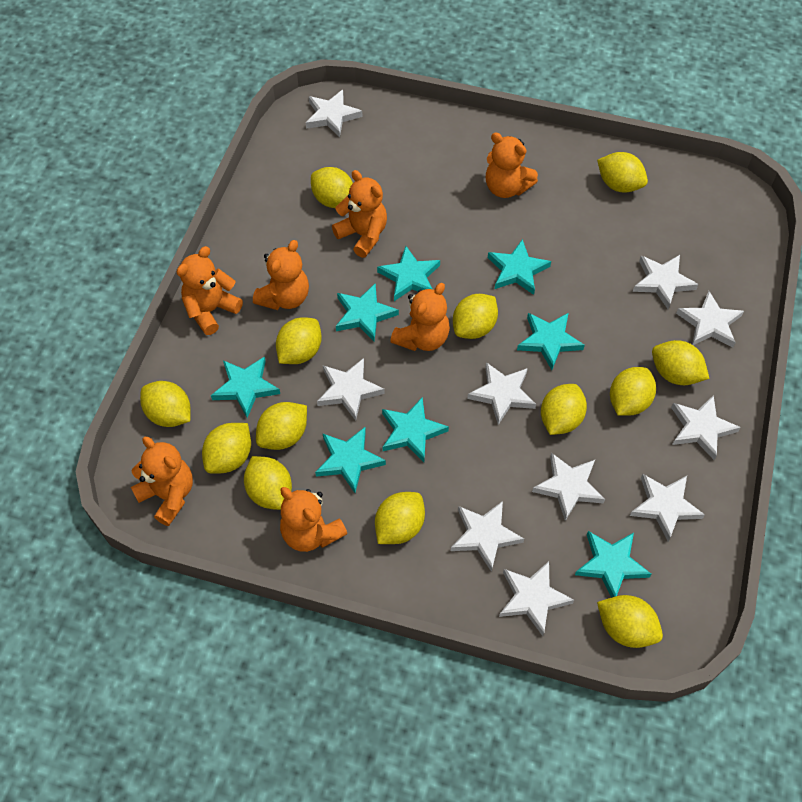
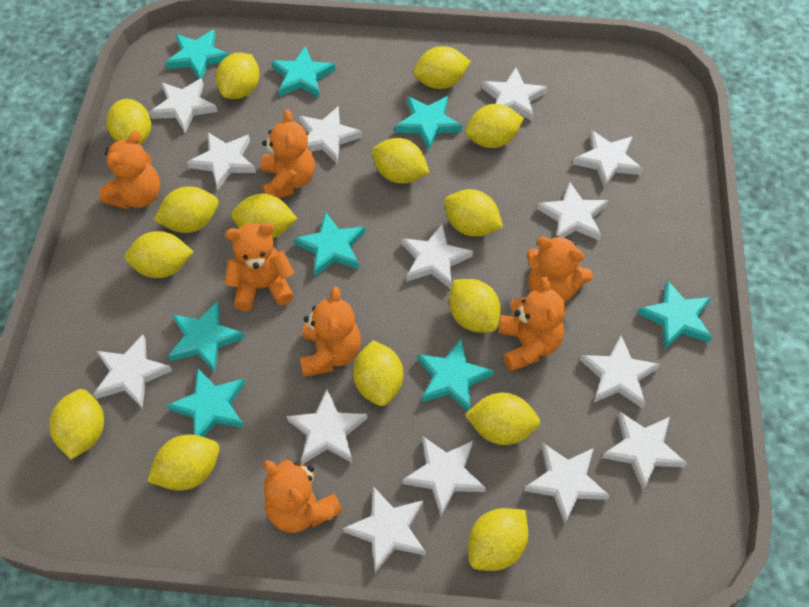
white star: [306,90,362,138] [317,358,385,421] [451,501,524,572] [467,362,536,425] [499,561,574,636] [532,453,605,521] [630,474,705,541] [633,255,699,309] [671,395,741,460] [676,291,744,348] = 10 -> [93,335,172,408] [149,78,218,133] [187,132,256,190] [286,389,367,464] [299,106,362,163] [343,486,426,573] [402,224,473,289] [402,436,486,516] [482,68,547,121] [524,443,609,524] [537,182,608,241] [573,130,643,189] [580,335,660,408] [602,412,687,490] = 14
yellow lemon: [140,381,190,427] [202,423,251,474] [244,456,292,510] [256,402,307,450] [276,318,321,364] [311,167,353,208] [375,492,425,544] [453,294,498,339] [541,384,587,435] [597,152,648,193] [597,595,663,648] [610,367,656,416] [652,340,709,385] = 13 -> [49,389,104,460] [106,99,151,144] [125,231,193,278] [147,434,220,491] [154,186,218,233] [216,52,259,99] [231,194,298,238] [353,340,403,406] [372,138,430,184] [413,46,471,89] [444,189,503,237] [449,279,501,332] [465,104,524,148] [465,393,540,445] [468,508,529,571] = 15

